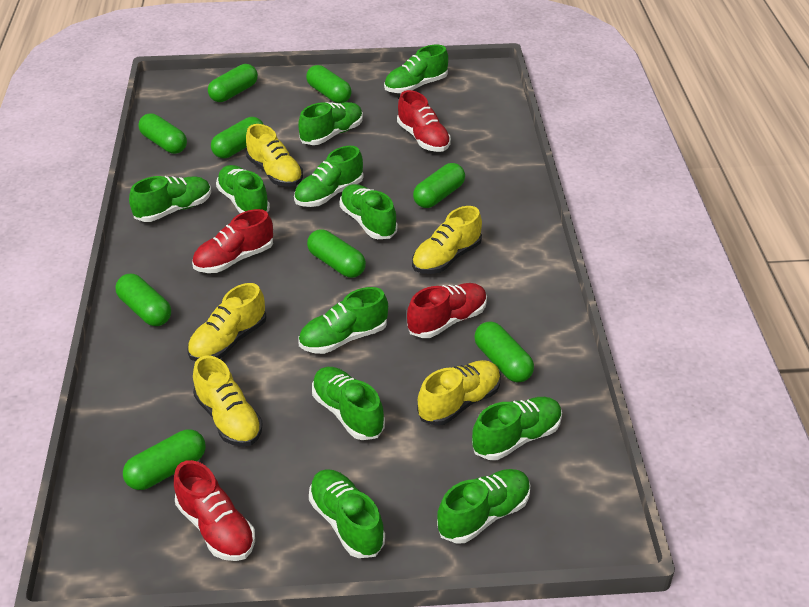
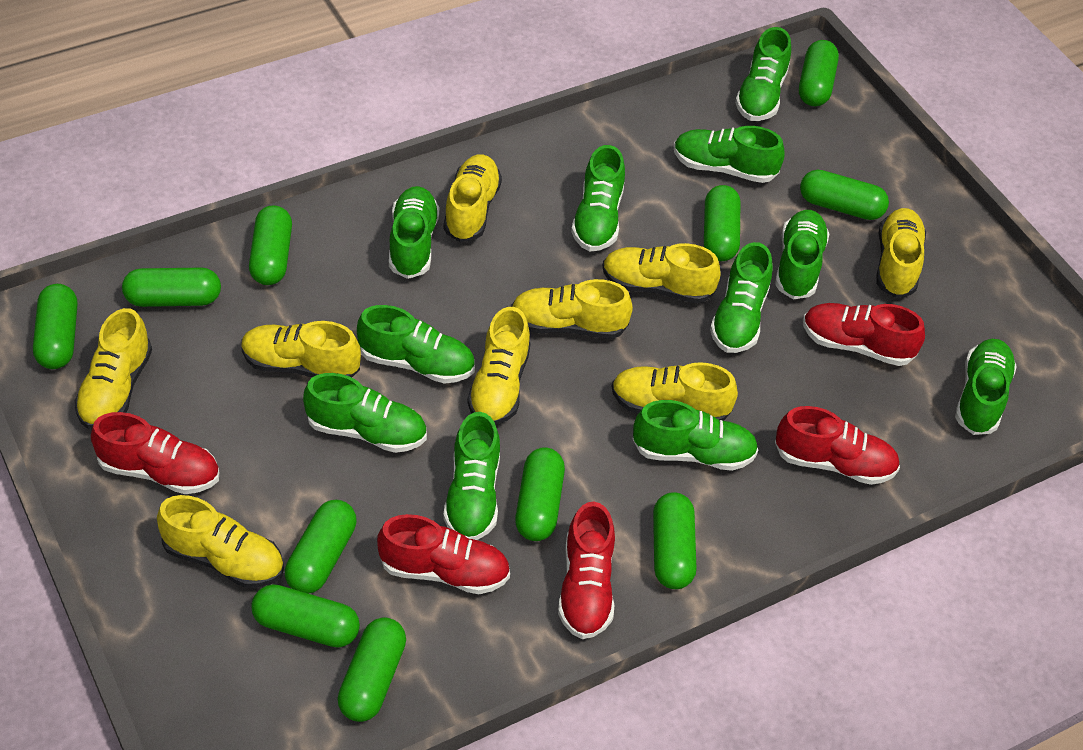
green capsule: [115,274,171,326] [123,429,206,490] [138,113,187,154] [208,64,258,102] [211,117,264,158] [306,65,352,103] [307,229,366,278] [413,163,465,208] [474,322,534,382] = 9 -> [33,284,77,369] [122,268,221,307] [249,205,292,285] [251,584,360,648] [285,500,357,593] [337,617,406,722] [515,447,565,541] [653,492,697,589] [704,185,740,261] [799,40,839,106] [800,170,889,220] = 11
red shoe: [174,460,255,561] [192,209,273,273] [397,90,451,152] [407,283,487,338] = 4 -> [91,412,219,494] [377,514,510,594] [558,502,615,639] [775,406,900,485] [803,303,925,366] = 5
yellow shoe: [187,283,267,361] [193,355,263,447] [246,124,303,187] [412,206,482,274] [417,360,501,426] = 5 -> [74,308,152,429] [157,495,284,588] [241,321,361,377] [443,154,502,242] [467,307,530,425] [511,279,633,339] [602,243,721,303] [611,362,738,421] [876,208,926,298] = 9

